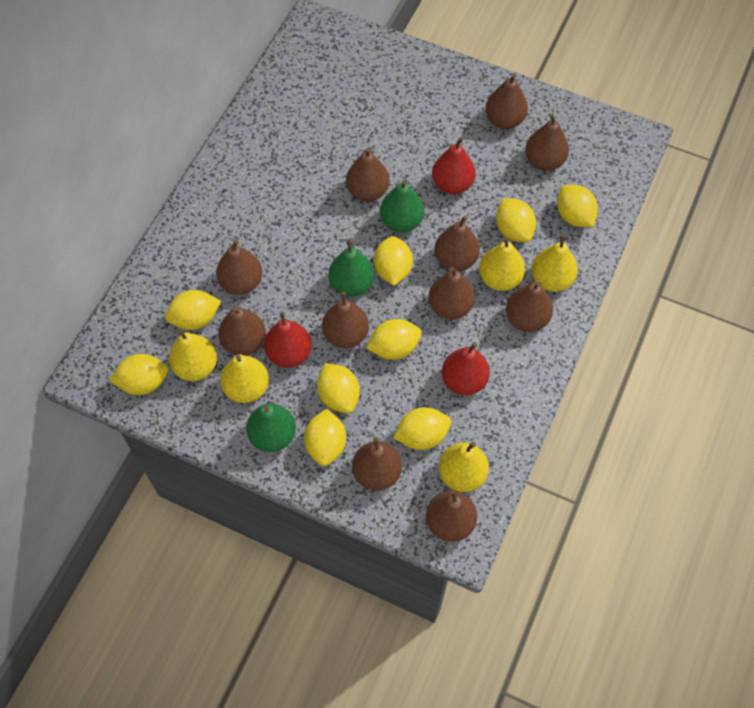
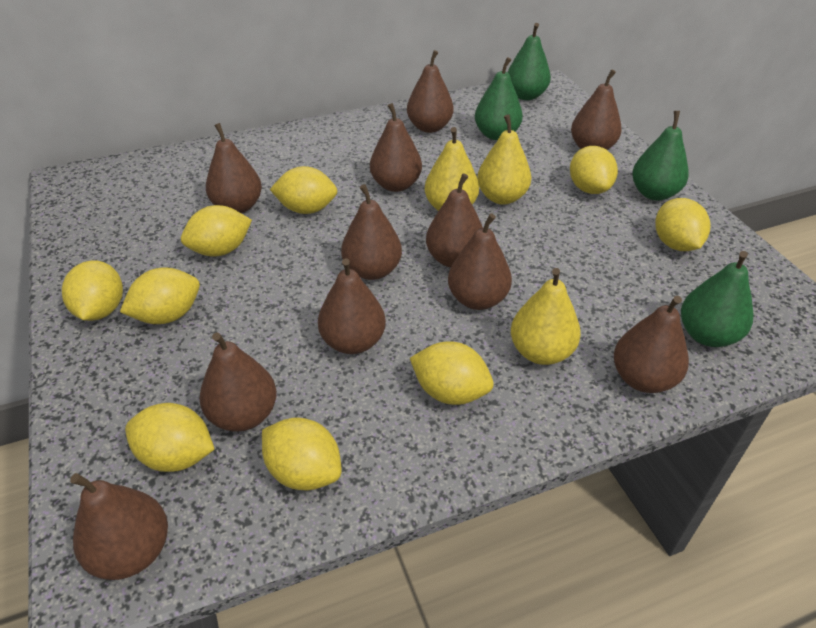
green pear: [246,404,296,452] [328,239,374,297] [380,180,424,232] = 3 -> [475,57,523,140] [508,23,551,100] [632,111,689,201] [681,251,754,347] = 4
red pear: [264,312,312,368] [432,137,476,194] [442,342,490,395] = 3 -> none = 0
yellow pear: [169,329,217,381] [220,355,269,403] [439,442,489,492] [479,237,525,291] [531,234,578,292] = 5 -> [425,127,479,211] [477,114,531,205] [511,268,581,365] = 3

